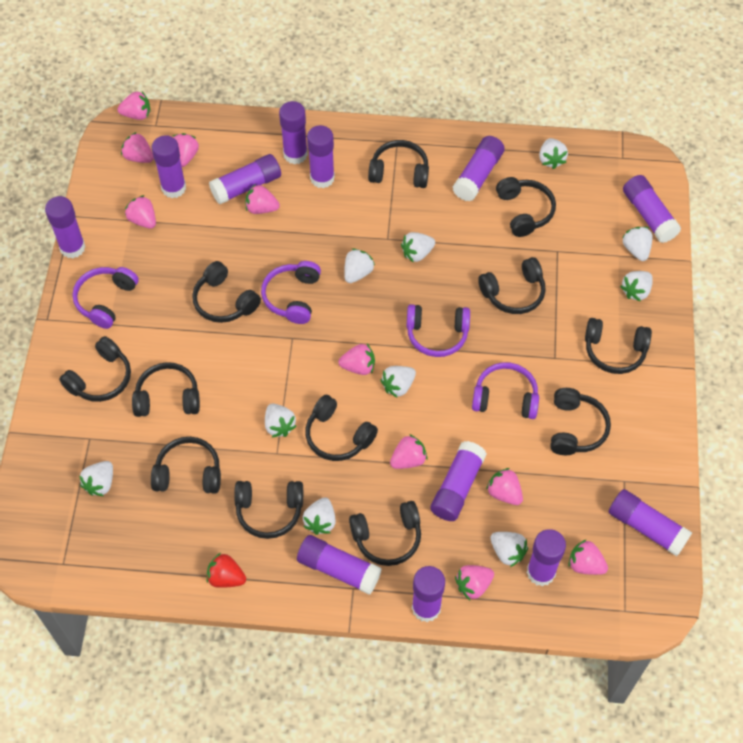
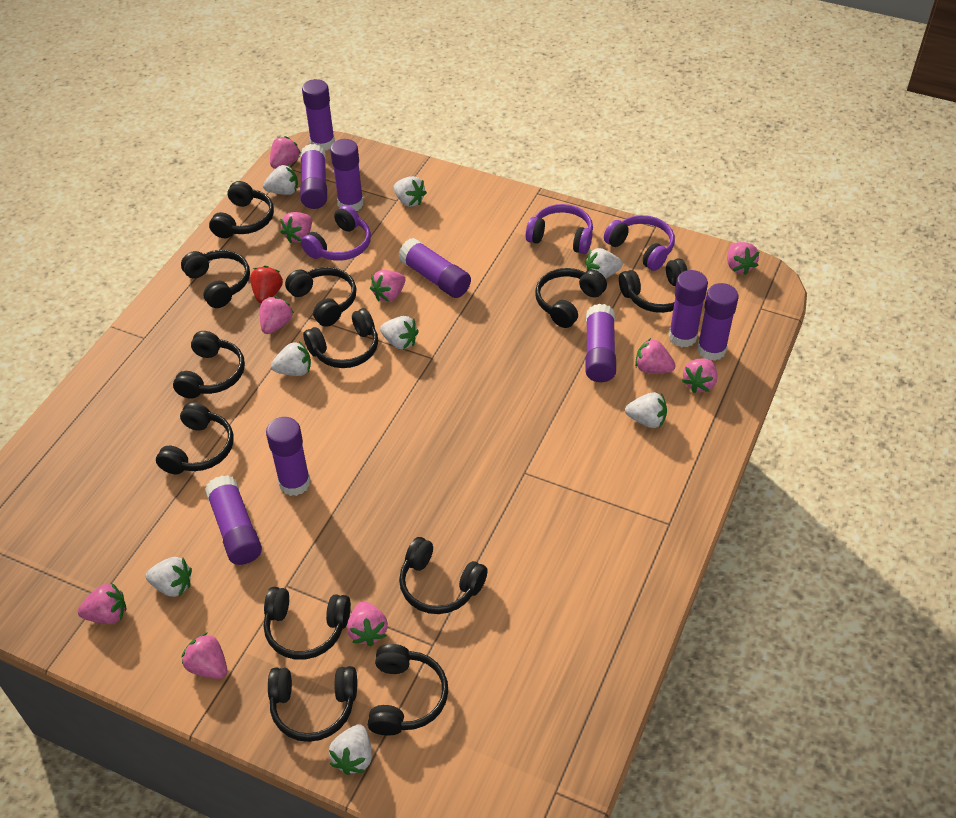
purple glue stick: [45,196,85,258] [152,135,186,198] [209,154,281,204] [279,101,308,165] [297,535,382,594] [307,125,335,188] [412,566,445,622] [430,441,487,521] [453,136,505,202] [527,529,566,586] [609,489,692,556] [623,175,681,243] = 12 -> [205,475,262,565] [266,417,311,496] [300,144,327,209] [302,79,335,151] [330,139,364,211] [399,238,471,298] [585,304,616,382] [669,270,708,347] [697,283,738,361] = 9
purple headphones: [72,267,139,329] [261,261,321,324] [406,304,470,357] [472,362,539,419] = 4 -> [301,205,371,261] [525,204,593,254] [604,215,675,271] = 3
white strawberry: [79,461,113,496] [265,403,297,437] [303,498,336,535] [344,249,375,283] [380,366,416,398] [401,232,435,263] [490,532,528,567] [539,138,568,169] [620,271,653,302] [622,227,653,261] = 10 -> [146,557,192,597] [263,165,298,195] [271,341,311,376] [329,724,372,775] [380,316,419,349] [393,176,427,207] [585,248,623,279] [625,392,667,428] = 8

